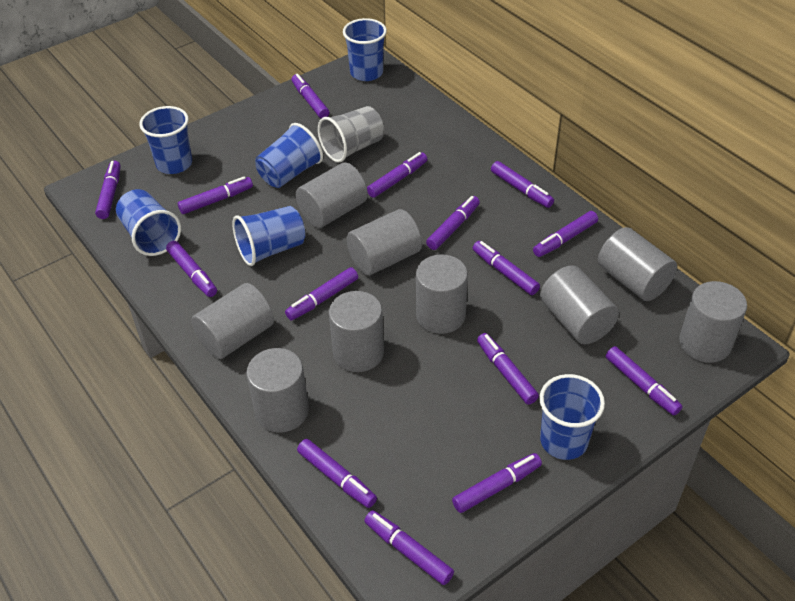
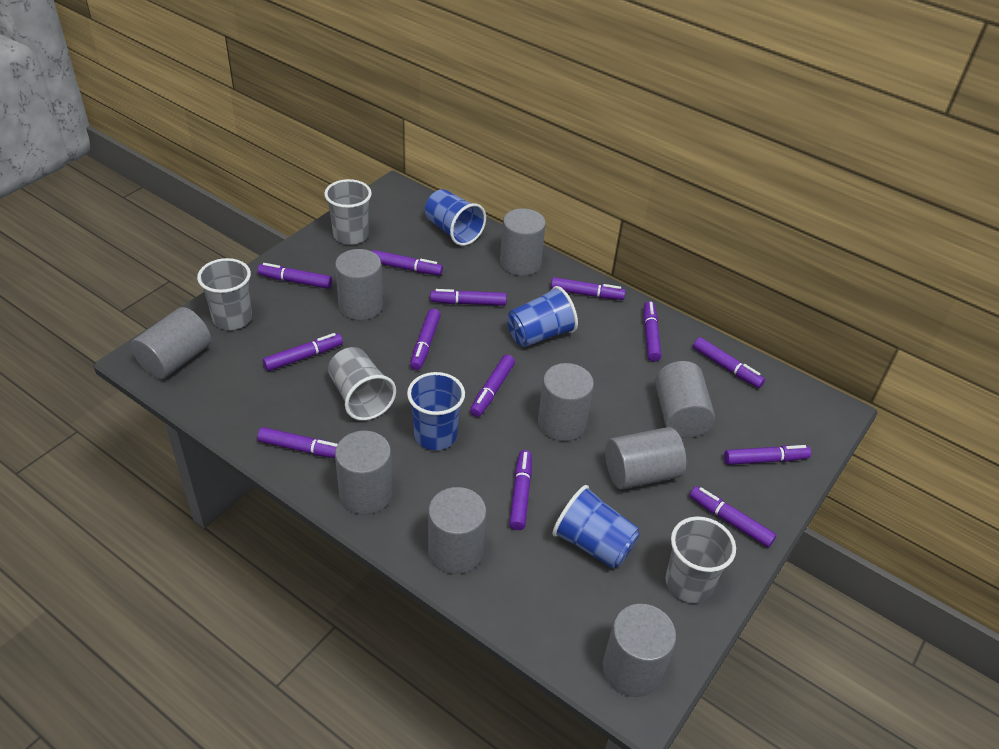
blue cup: [116,189,181,256] [139,106,192,174] [232,206,305,266] [255,123,323,188] [343,18,387,81] [539,374,605,460] = 6 -> [407,372,465,450] [425,189,486,246] [507,286,578,347] [553,485,640,569] = 4
grey cup: [318,106,384,163] = 1 -> [197,258,252,330] [324,179,372,245] [328,347,396,421] [665,516,736,603] = 4
purple marker: [95,161,121,219] [166,241,217,297] [178,176,253,214] [285,267,358,321] [291,74,329,118] [297,439,377,508] [364,510,454,585] [367,152,427,198] [426,196,480,250] [452,453,542,513] [473,241,540,295] [477,333,539,405] [491,161,554,208] [533,211,598,257] [606,346,682,415] = 15 -> [257,263,332,289] [257,427,338,458] [263,333,343,371] [372,250,443,275] [410,309,441,370] [430,289,507,306] [470,355,515,417] [509,450,532,530] [550,277,626,300] [644,301,661,362] [690,486,777,548] [693,337,765,388] [724,445,811,465] = 13

